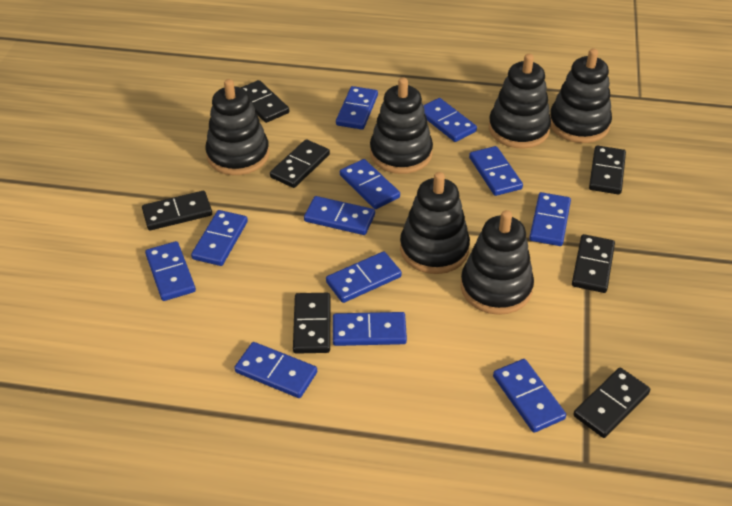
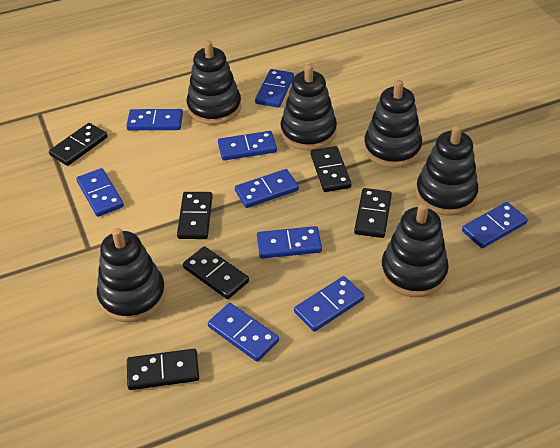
black domino: [142,191,212,230] [240,80,289,123] [270,139,330,188] [293,293,330,354] [572,234,615,293] [573,368,650,438] [589,145,626,195] = 7 -> [49,123,108,166] [127,349,199,390] [177,192,213,239] [183,246,249,299] [310,146,352,192] [354,188,392,238] = 6
blue domino: [145,241,196,301] [191,210,248,266] [234,342,317,398] [304,196,375,235] [326,251,402,303] [333,312,407,346] [336,86,378,130] [340,159,400,209] [423,98,477,142] [469,146,523,196] [493,359,566,433] [529,192,571,246] = 12 -> [76,168,124,217] [126,109,183,130] [208,303,279,362] [218,131,277,161] [235,169,299,208] [255,69,294,108] [257,226,322,259] [294,276,364,332] [462,202,528,248] = 9

